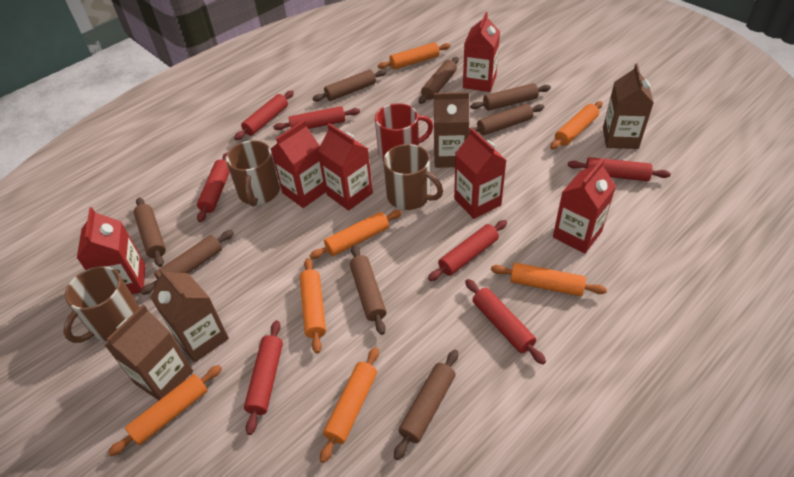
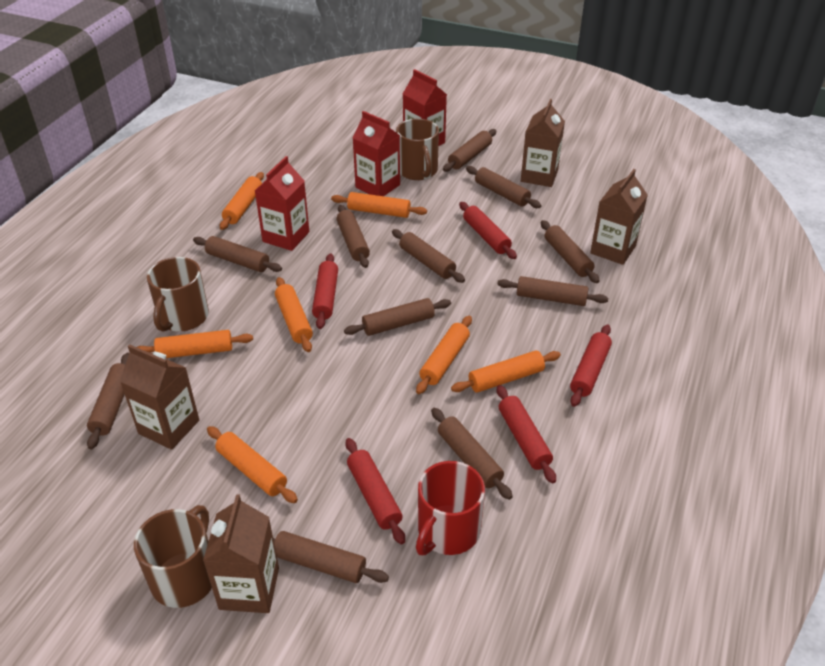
brown rolling pin: [134,197,166,267] [140,230,234,295] [312,69,387,102] [350,245,386,335] [394,350,458,460] [419,57,459,104] [469,104,544,136] [470,83,551,111] = 8 -> [87,353,129,449] [193,236,282,272] [273,531,389,583] [337,205,370,268] [344,298,451,336] [392,229,465,283] [431,408,513,500] [443,129,496,172] [466,166,541,208] [497,276,608,306] [541,220,600,283] = 11
red carton: [77,207,145,294] [271,120,326,208] [318,123,373,211] [454,128,507,219] [463,12,500,92] [553,159,616,253] = 6 -> [255,156,309,251] [353,111,400,196] [403,69,447,146] = 3
red rolling pin: [197,152,230,222] [234,91,294,140] [244,320,283,435] [273,106,360,130] [428,220,507,281] [465,279,546,365] [568,157,671,181] = 7 -> [312,253,338,329] [345,438,405,544] [459,202,517,259] [497,385,556,483] [570,325,612,407] = 5

